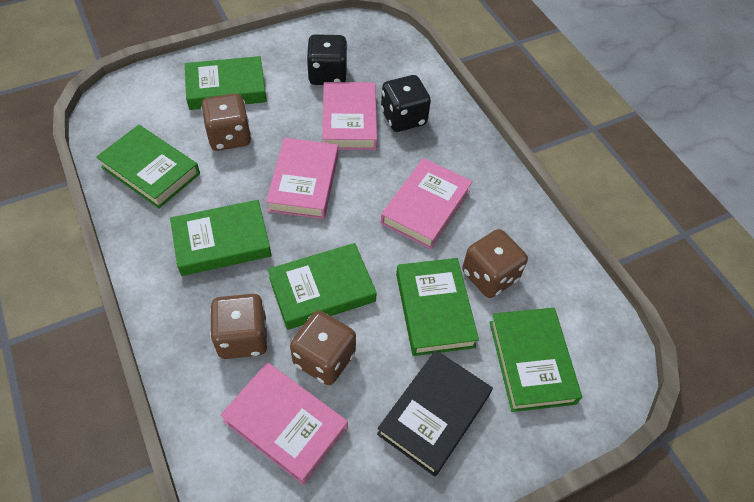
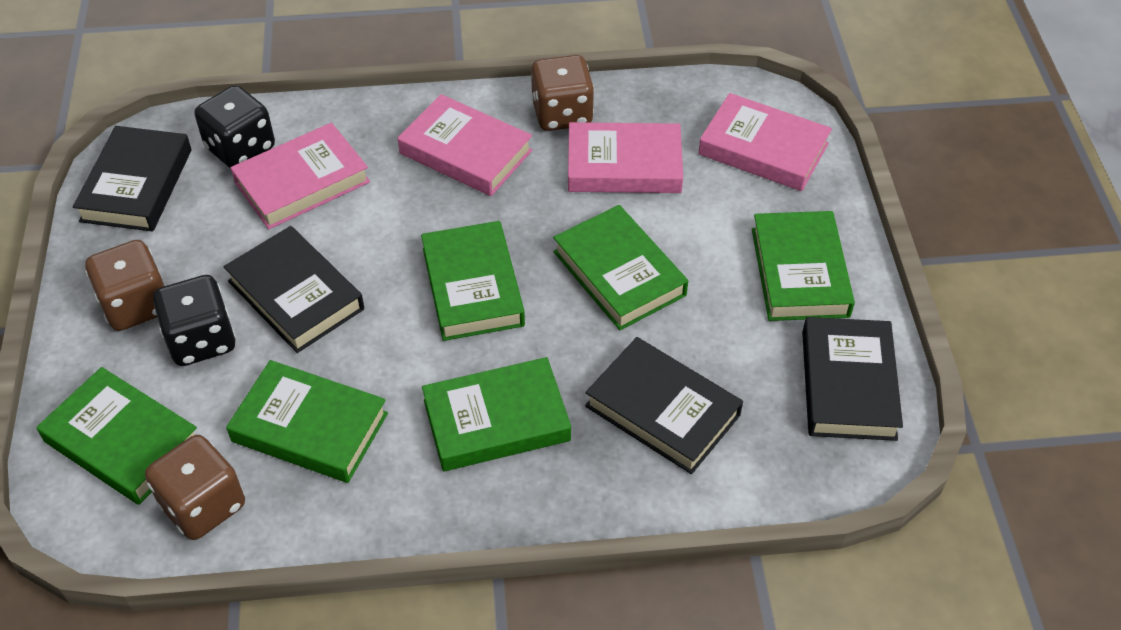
black book: [377,350,493,477] = 1 -> [73,126,191,231] [224,226,364,353] [585,337,743,474] [802,317,903,441] = 4
brown dice: [201,93,251,151] [210,294,268,359] [290,310,356,385] [462,229,528,298] = 4 -> [85,240,164,331] [145,435,245,540] [531,55,594,131] = 3

